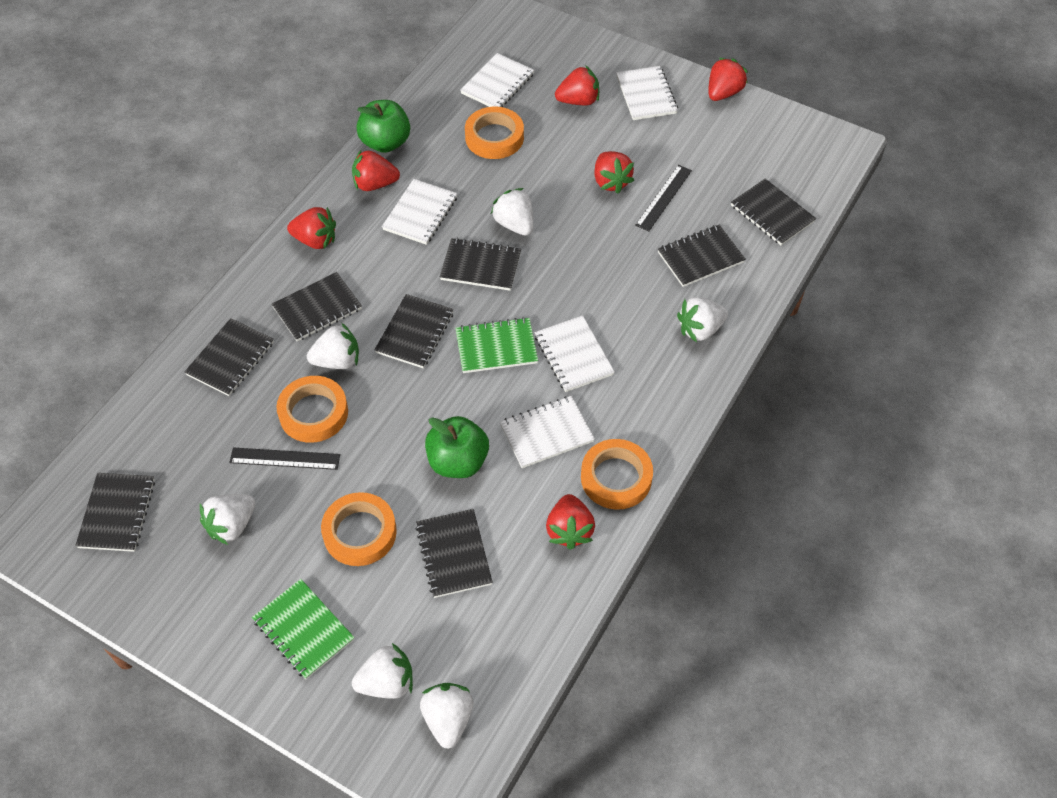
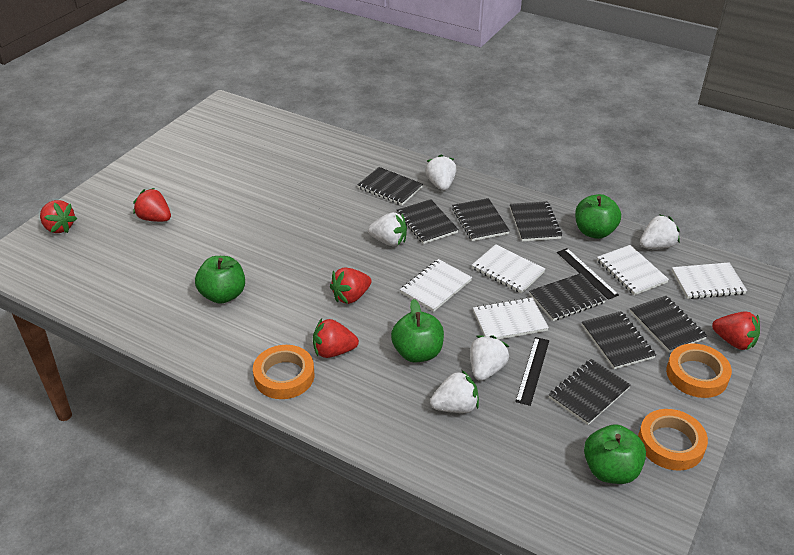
green apple: [356,100,410,153] [425,416,489,478] = 2 -> [195,256,245,304] [391,299,444,363] [575,194,621,239] [584,424,646,484] = 4
green notebook: [252,579,355,680] [455,317,538,373] = 2 -> none = 0
orange tape: [276,376,348,443] [321,492,397,566] [465,107,524,159] [581,439,653,510] = 4 -> [253,345,314,399] [638,409,708,471] [666,343,732,398] = 3
red strawberry: [287,207,336,249] [352,150,400,191] [546,494,595,550] [555,65,599,105] [594,151,634,193] [709,58,748,101] = 6 -> [40,200,77,233] [133,188,171,222] [313,319,359,358] [330,267,371,304] [712,311,760,350] = 5
white strawberry: [200,494,255,545] [307,323,359,369] [352,643,413,699] [420,683,473,749] [491,188,533,235] [677,297,728,342] = 6 -> [368,212,407,246] [425,154,456,191] [430,370,479,413] [470,335,509,381] [640,214,680,249] = 5

